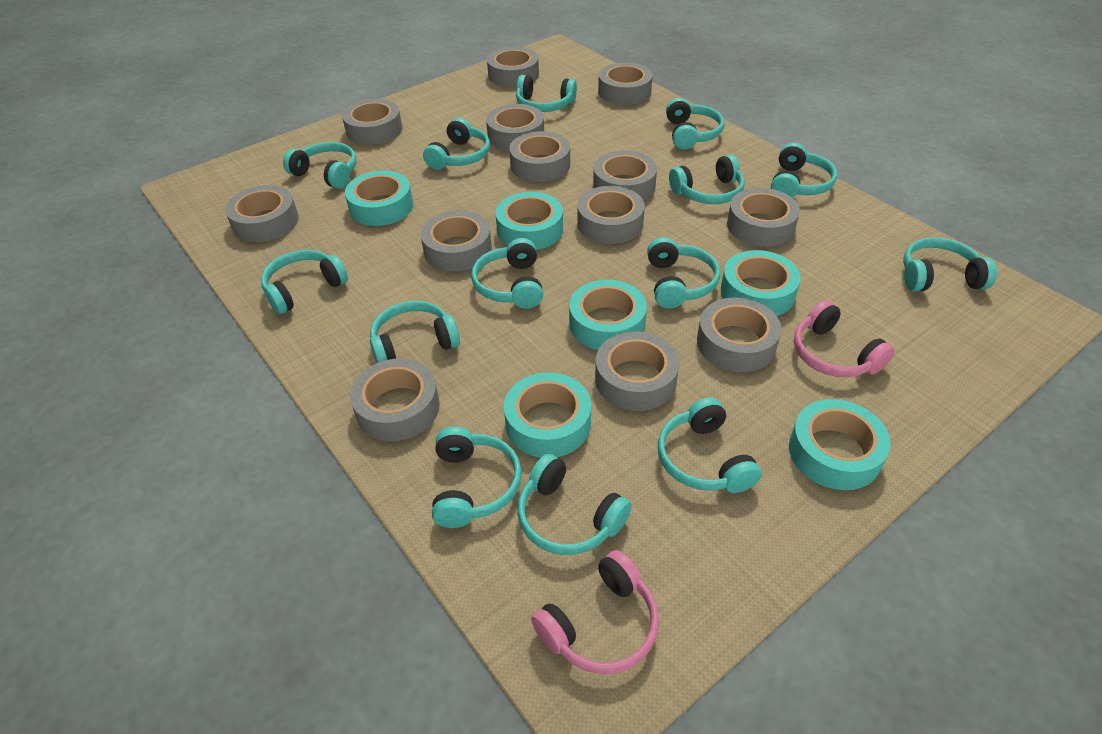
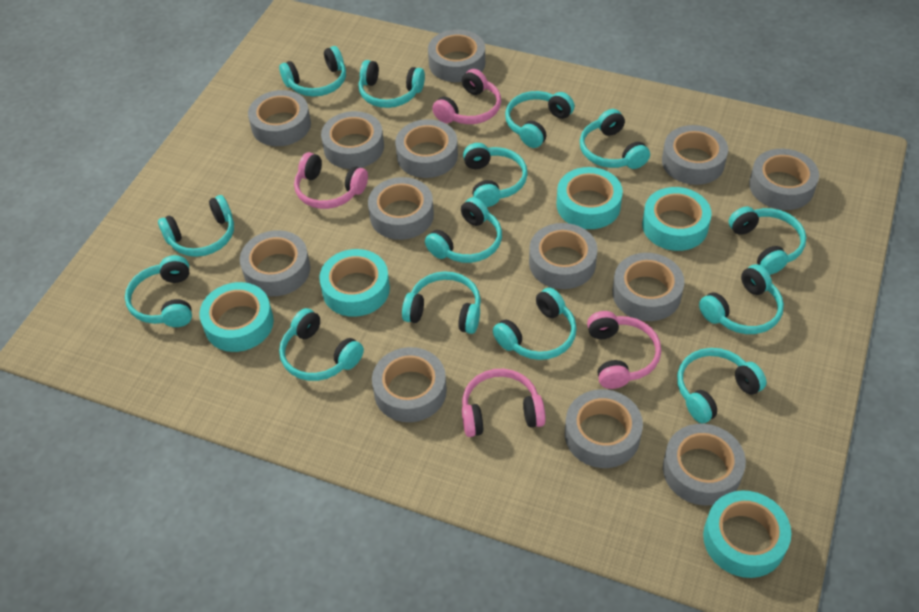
pink headphones: [531,550,659,674] [794,300,895,377] = 2 -> [294,152,368,209] [432,69,501,124] [462,369,546,437] [587,311,661,389] = 4
turquoise tape: [345,171,413,226] [495,192,563,250] [504,372,591,458] [569,280,647,350] [721,250,801,316] [789,399,891,490] = 6 -> [199,282,274,352] [319,249,390,317] [556,167,623,229] [642,187,712,251] [703,490,791,578] = 5

